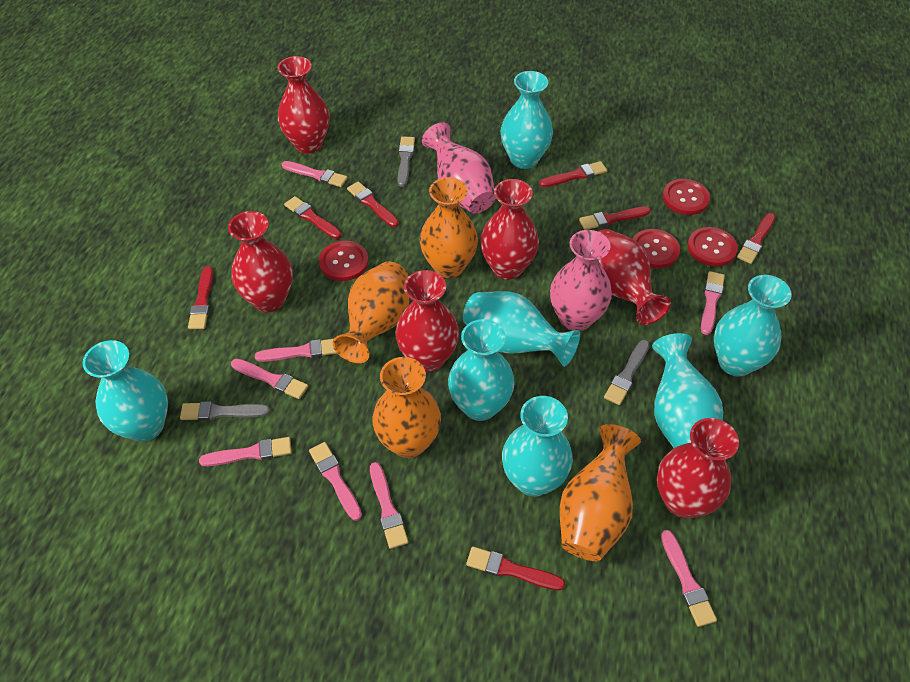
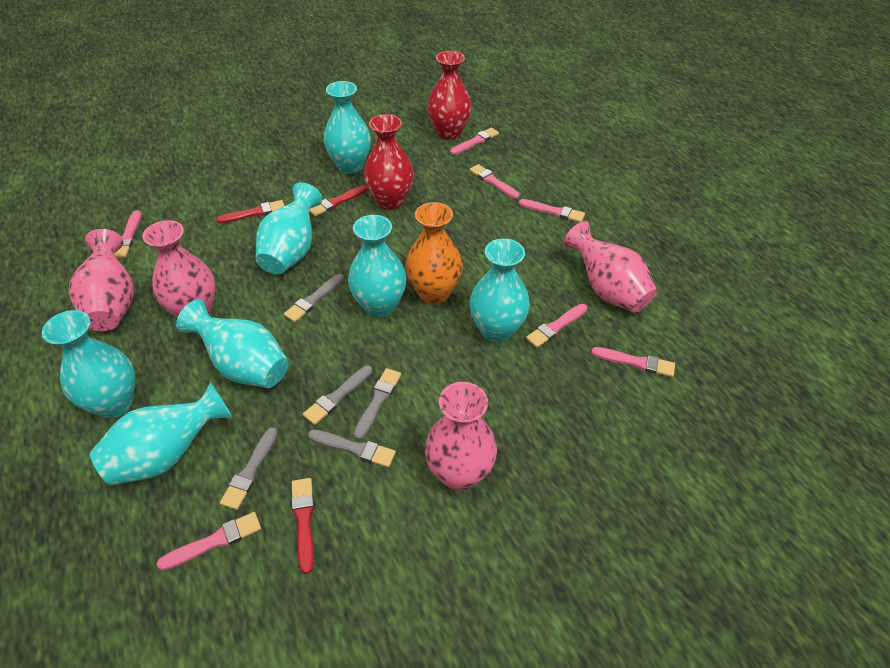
grey brush: [180,402,270,421] [398,137,415,187] [604,340,650,405] = 3 -> [220,427,278,510] [284,274,344,322] [303,365,373,425] [308,430,396,467] [354,368,401,440] = 5
orange vase: [333,261,409,363] [372,357,441,458] [420,177,478,278] [560,424,641,561] = 4 -> [405,202,463,304] = 1
pink brush: [199,437,292,466] [231,359,308,399] [255,339,338,362] [282,161,348,187] [309,442,362,521] [370,462,408,549] [661,530,717,627] [701,271,725,335] = 8 -> [114,210,142,258] [156,512,261,571] [450,128,499,155] [469,164,519,199] [519,199,585,222] [526,304,587,348] [591,347,675,377] = 7
pink vase: [422,122,496,214] [550,230,612,331] = 2 -> [69,229,134,331] [142,220,216,318] [425,382,497,491] [563,221,657,313] = 4
red brush: [188,266,213,329] [284,196,342,239] [347,181,399,227] [466,547,565,591] [539,161,607,187] [579,207,651,230] [737,213,776,264] = 7 -> [216,200,284,223] [291,478,314,574] [309,185,367,217] = 3
red button: [319,241,369,281] [633,229,680,268] [663,179,710,215] [687,227,738,266] = 4 -> none = 0
red vase: [228,211,293,312] [278,56,330,154] [395,270,459,372] [480,179,539,280] [598,229,671,325] [657,418,739,518] = 6 -> [364,114,414,210] [428,51,472,140] = 2

